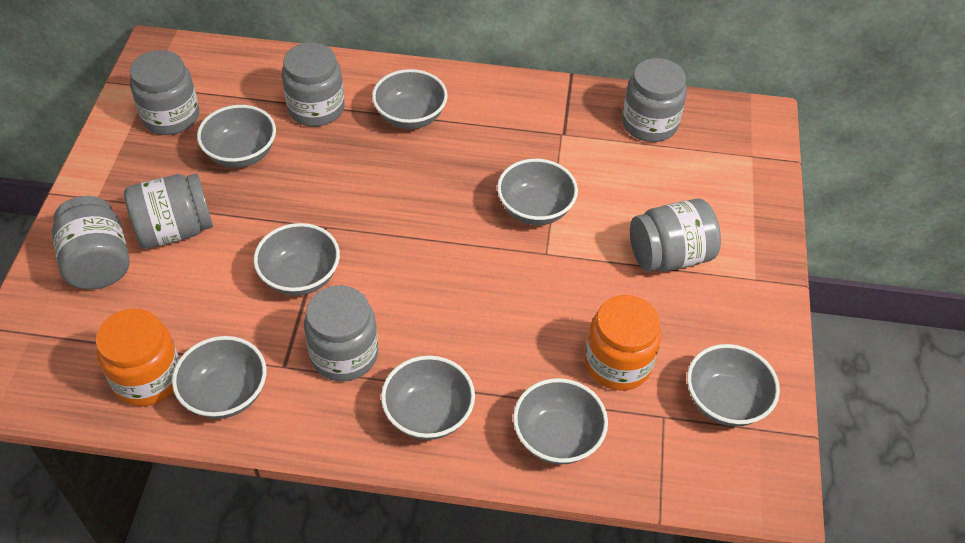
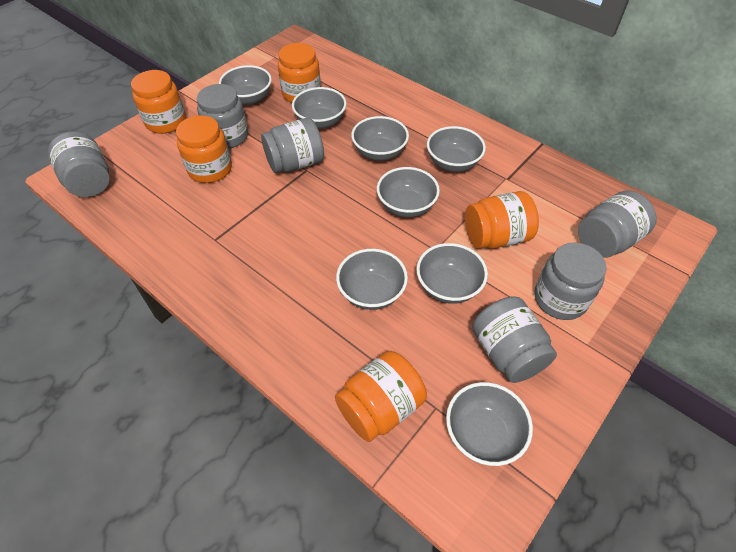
grey jar: [52,196,130,289] [124,174,213,249] [130,50,199,135] [282,42,344,127] [304,285,378,381] [622,58,687,142] [630,199,721,272] = 7 -> [48,131,110,197] [197,84,248,149] [261,118,324,173] [472,296,557,383] [534,243,607,320] [578,191,657,258] = 6
orange jar: [96,309,179,406] [585,295,661,391] = 2 -> [131,70,186,134] [176,115,232,183] [278,43,321,103] [335,351,427,442] [465,191,539,249] = 5

